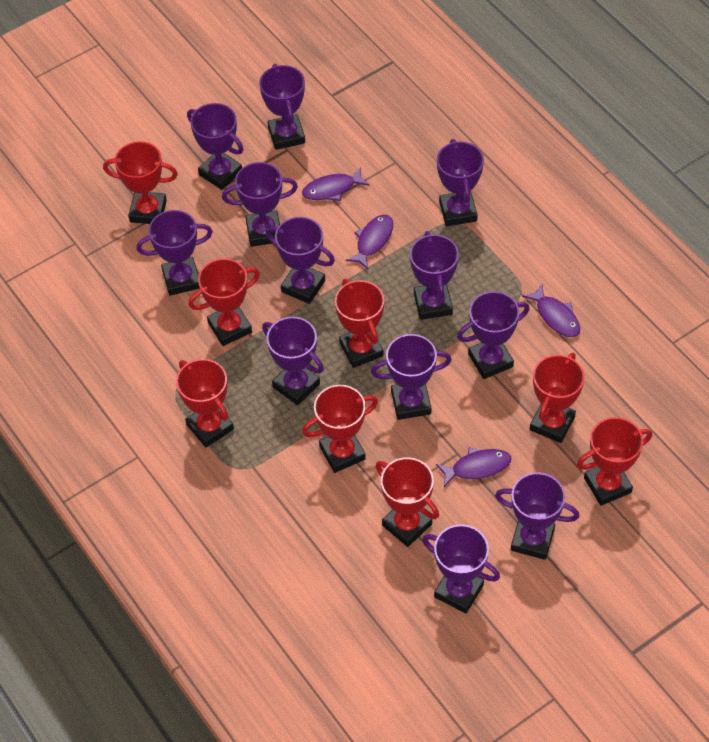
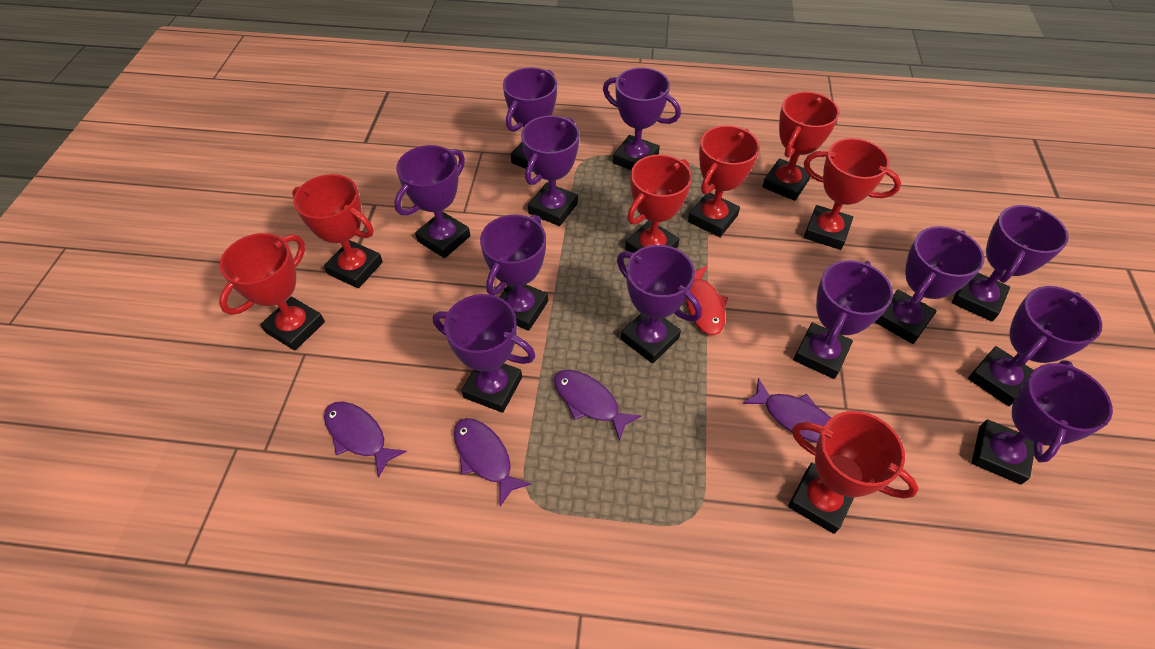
red fish: none = 0 -> [686,266,728,335] = 1
red trophy: [103,141,178,224] [176,359,234,448] [188,258,260,346] [302,385,378,473] [335,279,384,368] [376,457,439,547] [530,353,585,443] [577,417,652,506] = 8 -> [219,233,325,351] [292,174,383,288] [625,154,692,253] [688,125,760,237] [762,92,839,201] [788,411,919,534] [804,138,901,250] = 7

